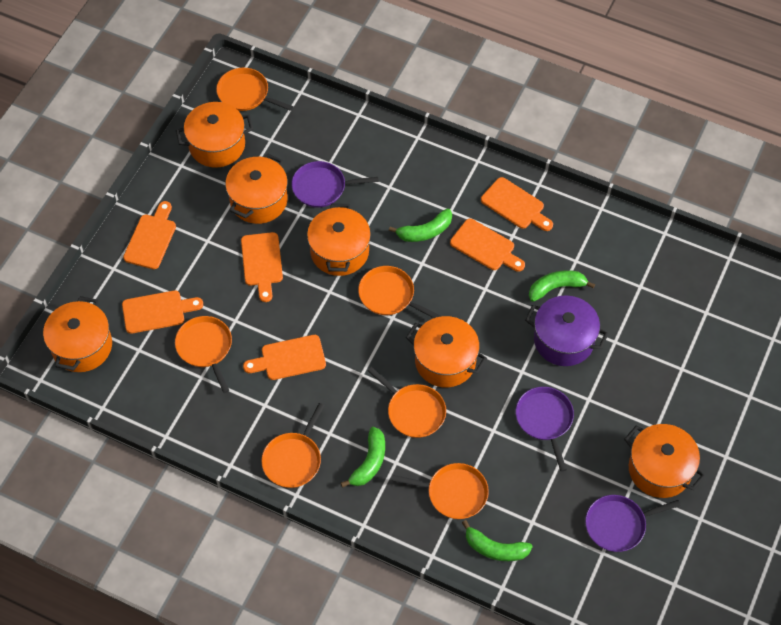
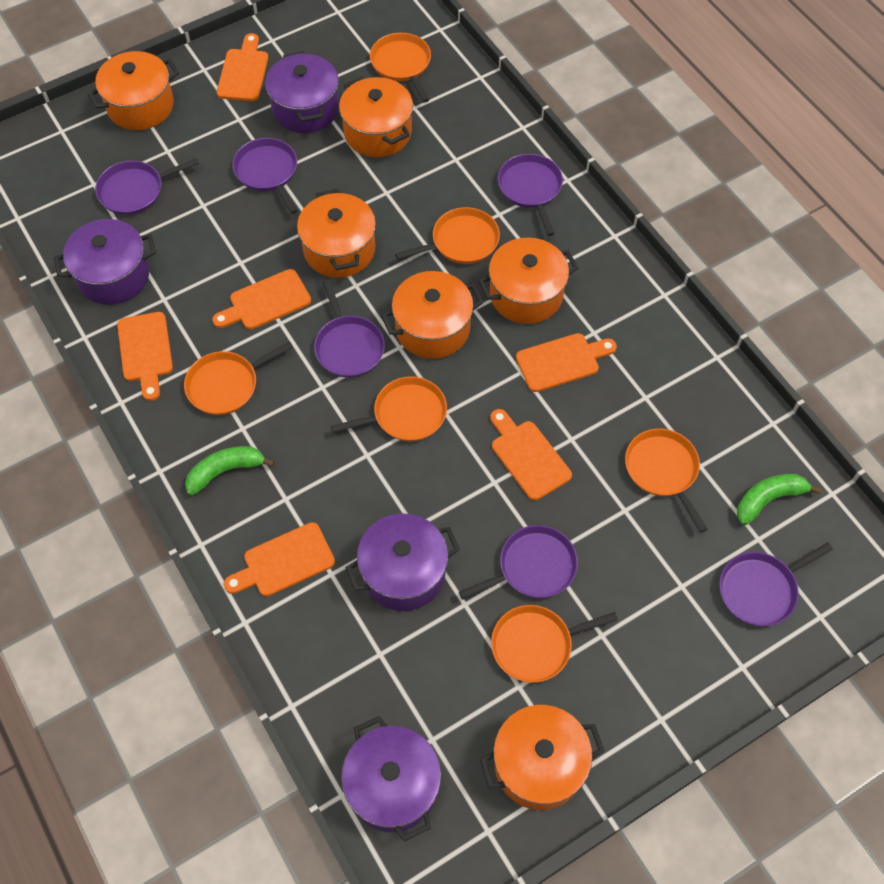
green banana: [341,427,385,487] [389,208,452,242] [462,520,533,561] [529,270,595,302] = 4 -> [185,446,275,496] [737,474,822,525] = 2
purple pan: [291,161,379,208] [515,387,574,471] [585,495,681,552] = 3 -> [95,158,199,215] [232,138,298,214] [314,280,385,378] [459,525,578,599] [498,154,563,236] [719,542,833,626] = 6
purple pot: [525,296,609,366] = 1 -> [54,219,156,305] [265,51,339,133] [341,716,441,842] [345,514,460,611] = 4

